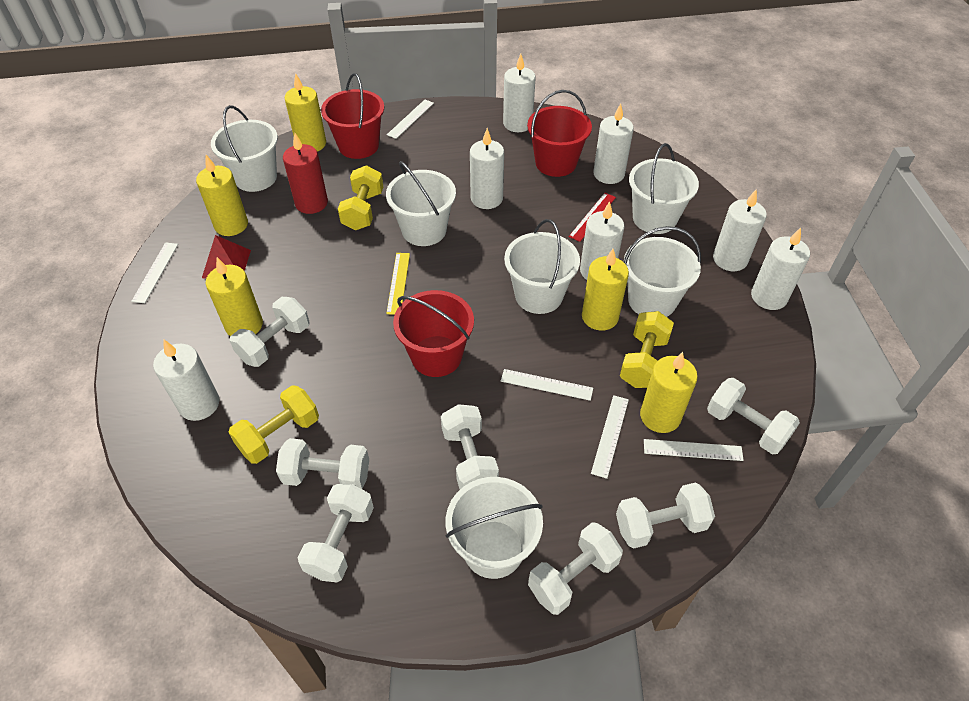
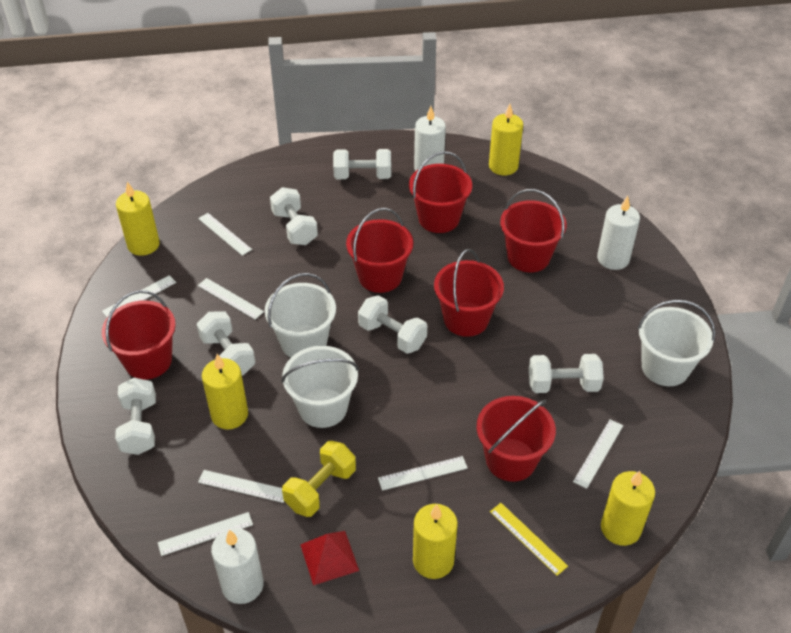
red bucket: [321,73,384,159] [393,290,474,377] [527,90,592,177] = 3 -> [102,290,176,379] [346,208,413,293] [409,151,472,233] [434,249,504,337] [477,396,556,482] [500,189,567,272] = 6
red candle: [283,133,328,214] = 1 -> none = 0
red ruler: [569,193,616,242] = 1 -> none = 0
white bucket: [211,105,278,192] [386,161,456,246] [445,477,543,579] [504,219,580,314] [624,226,701,317] [629,143,699,234] = 6 -> [265,273,336,358] [281,346,359,428] [638,300,715,386] = 3
white candle: [153,340,219,421] [470,128,504,209] [503,54,536,132] [580,201,625,280] [593,103,634,184] [713,190,767,271] [751,228,810,310] = 7 -> [211,528,264,604] [414,106,446,171] [597,196,640,270] = 3
white dumbbell: [230,297,309,367] [276,438,369,489] [298,484,374,582] [441,404,499,489] [528,522,623,615] [616,482,715,549] [707,378,800,454] = 7 -> [115,377,156,455] [197,311,255,376] [270,187,318,245] [333,149,391,179] [358,295,427,354] [529,354,604,393] = 6
white ruler: [131,242,178,303] [387,100,434,139] [501,369,593,401] [591,395,629,479] [644,439,744,461] = 5 -> [102,275,176,317] [158,512,253,556] [198,213,252,256] [198,278,264,320] [198,470,284,503] [378,456,468,491] [573,419,623,489] = 7
yellow dumbbell: [229,385,319,464] [338,165,383,230] [620,311,674,388] = 3 -> [282,441,356,517] = 1

